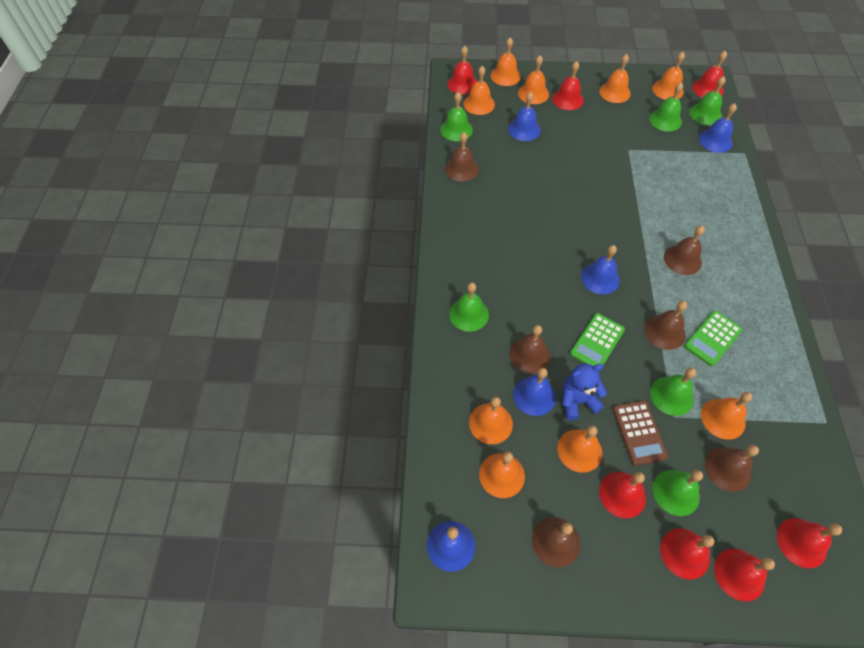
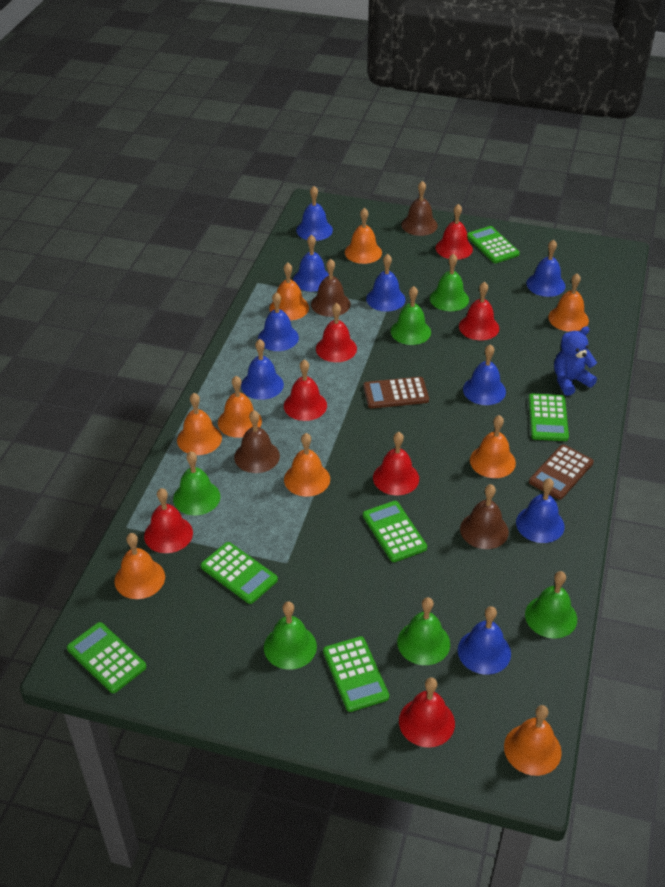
blue bell: [427,521,475,572] [508,92,540,141] [513,368,556,416] [581,245,620,294] [699,103,737,153] = 5 -> [241,339,284,400] [258,292,299,351] [293,235,329,292] [296,186,333,241] [366,254,405,312] [458,606,511,675] [463,344,506,405] [516,478,565,543] [526,239,566,297] = 9
brown bell: [445,132,479,182] [509,325,551,374] [532,517,580,568] [645,301,687,350] [664,226,705,275] [705,445,759,492] = 6 -> [234,410,280,473] [311,259,350,317] [401,181,438,236] [460,484,509,549] = 4
brown calculator: [612,401,668,466] = 1 -> [363,377,429,409] [529,444,594,500] = 2
green calculator: [570,313,625,366] [684,311,743,366] = 2 -> [67,622,146,693] [201,542,278,604] [323,636,389,712] [363,501,427,562] [467,226,520,263] [529,394,569,441] = 6

